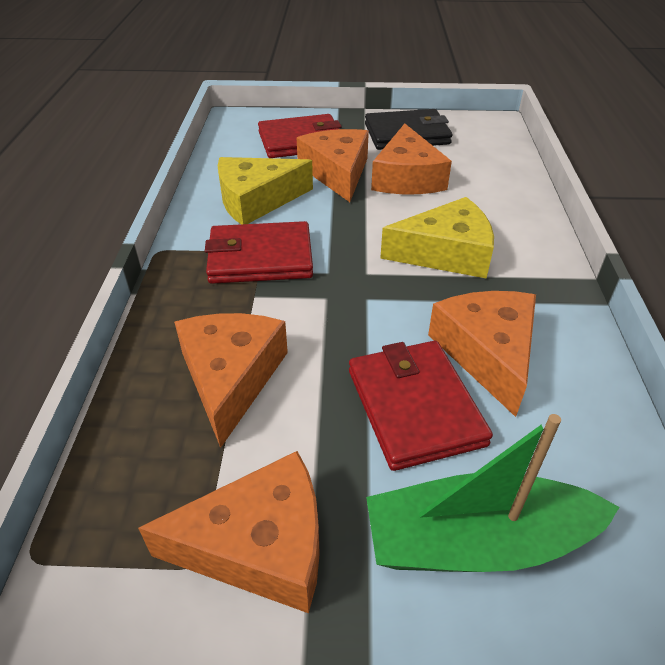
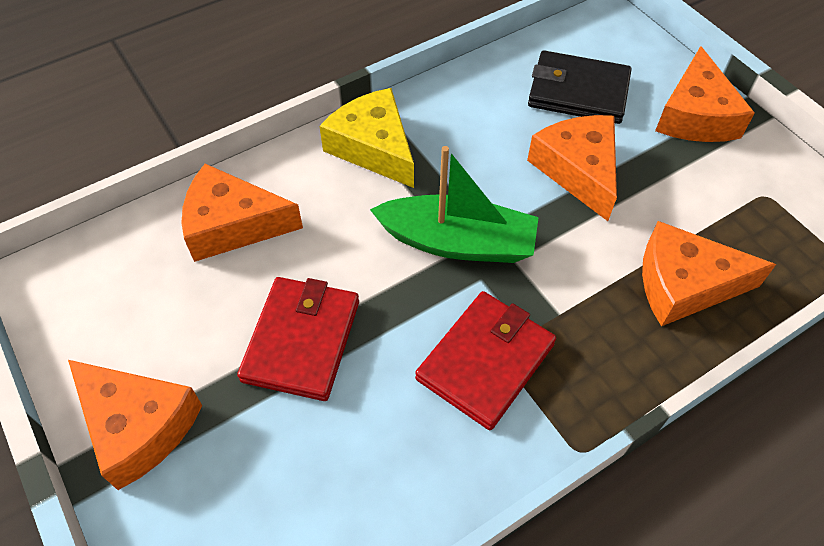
red wallet: [205,221,313,284] [258,114,342,158] [349,341,493,471] = 3 -> [237,277,359,401] [415,291,556,430] = 2
yellow cheese: [218,157,313,224] [380,197,494,279] = 2 -> [319,88,414,188] = 1

